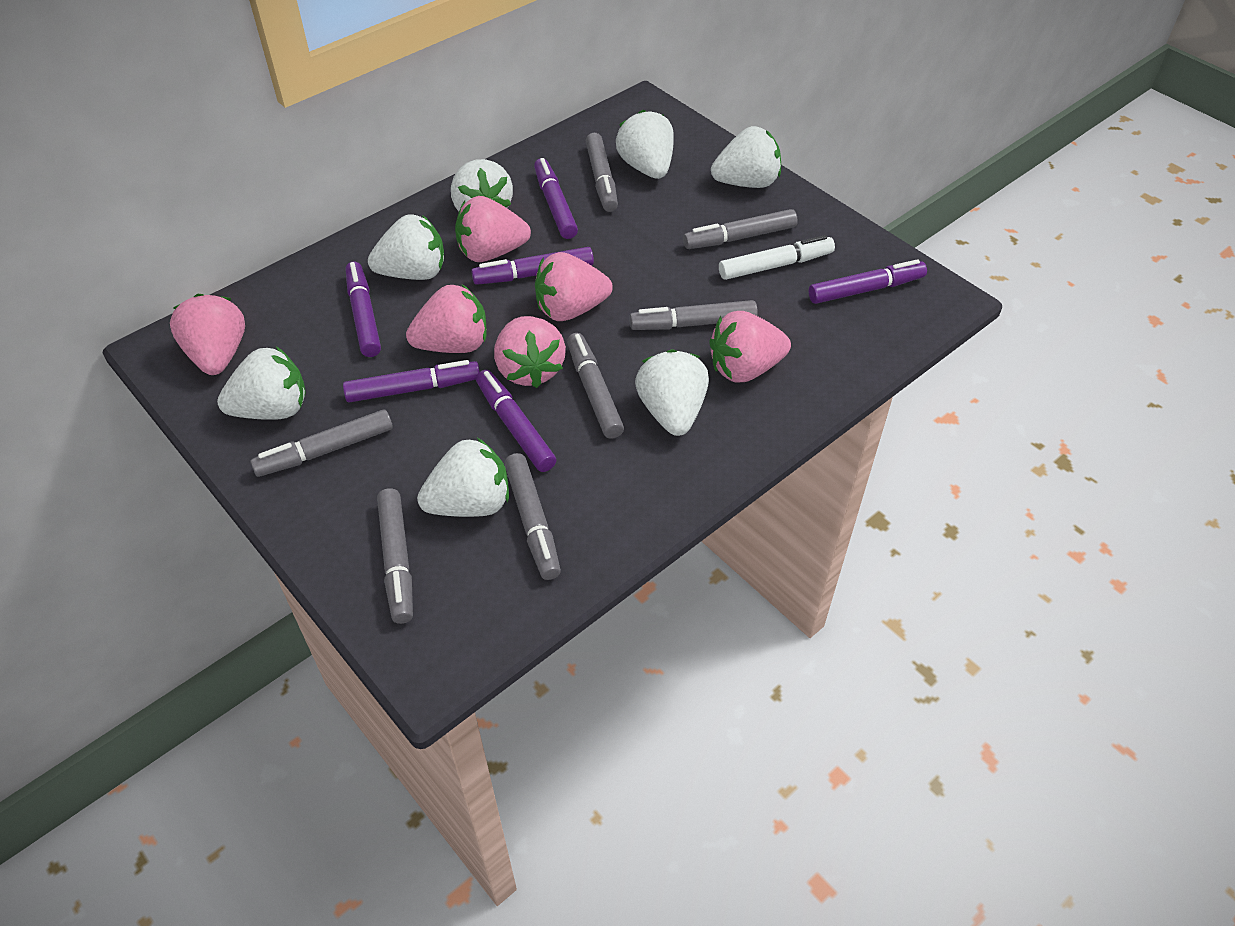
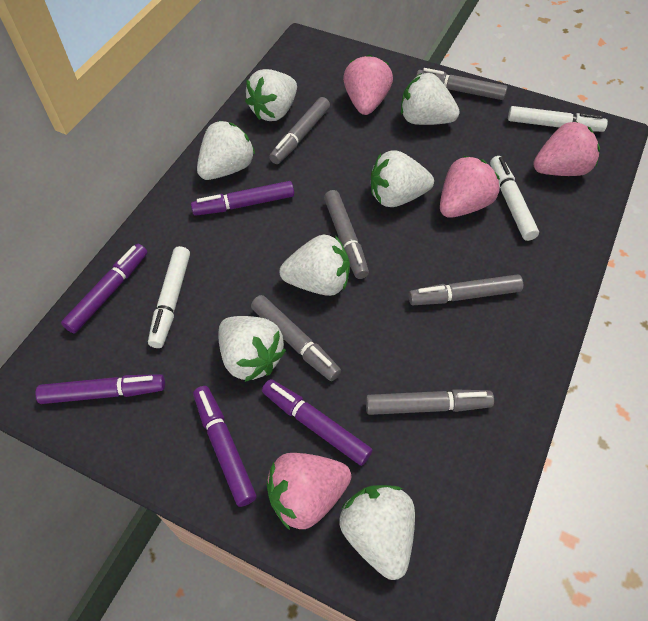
grey marker: [250,409,393,477] [377,488,413,624] [504,453,561,580] [567,333,624,439] [586,133,618,212] [629,300,758,330] [683,209,798,249] = 7 -> [251,295,341,381] [269,97,330,164] [324,190,369,279] [366,389,494,415] [409,274,523,305] [416,68,508,100] = 6
pink strawberry: [170,294,245,375] [406,284,487,353] [455,196,531,262] [494,316,566,388] [535,252,613,321] [709,311,791,383] = 6 -> [267,453,351,530] [343,54,393,115] [440,156,500,218] [533,122,600,176] = 4
purple marker: [343,360,480,402] [346,262,381,357] [471,247,594,285] [476,370,556,472] [534,158,578,239] [809,259,927,304] = 6 -> [35,374,165,404] [61,244,148,334] [191,181,294,216] [193,386,256,507] [262,379,373,466] = 5
white marker: [719,235,835,280] = 1 -> [148,246,190,348] [490,156,539,241] [508,106,608,132] = 3

